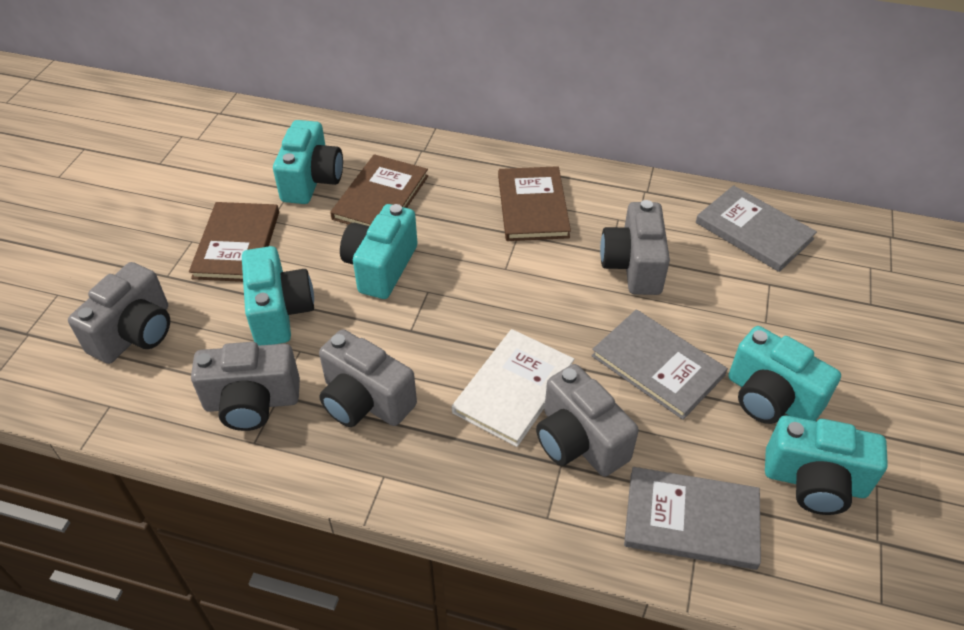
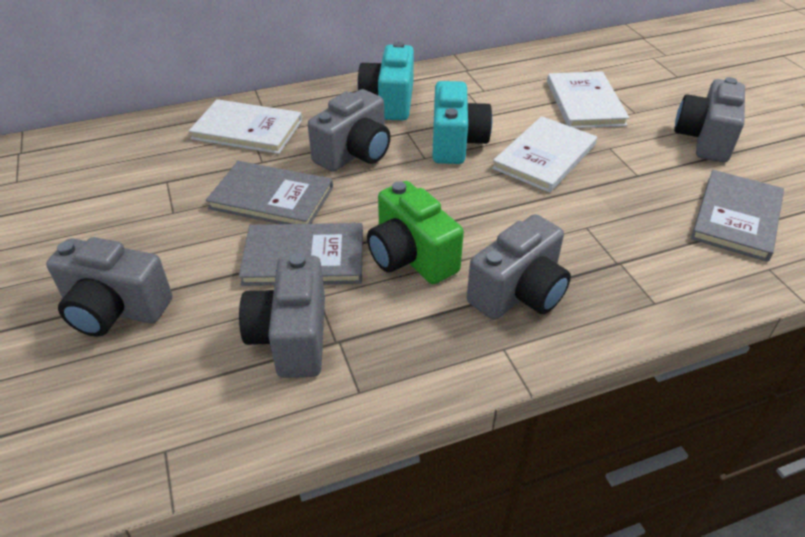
brown book: [189,202,279,282] [330,154,428,226] [498,166,571,241] = 3 -> none = 0
green camera: none = 0 -> [367,181,464,284] = 1
turquoise camera: [242,246,314,346] [273,120,343,204] [340,204,417,299] [728,326,841,424] [765,416,888,515] = 5 -> [357,42,414,120] [432,81,492,164] = 2
white book: [452,329,574,447] = 1 -> [189,99,302,154] [492,116,597,193] [547,71,629,128] = 3

